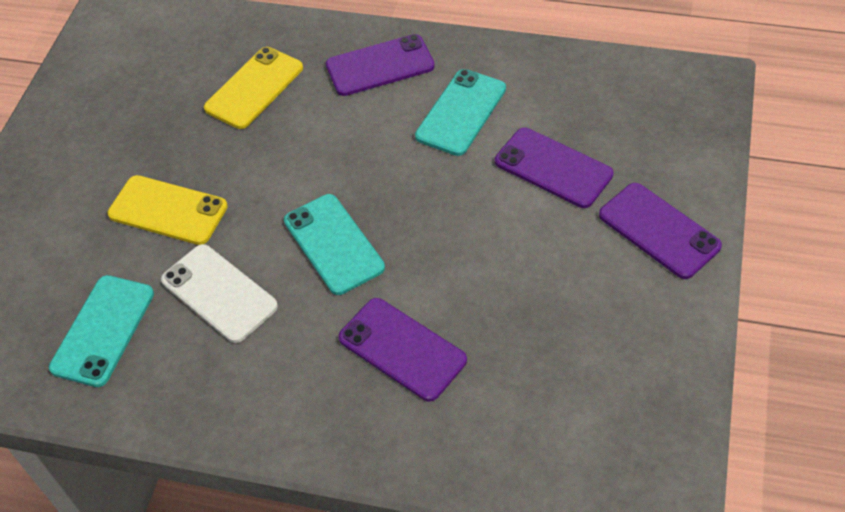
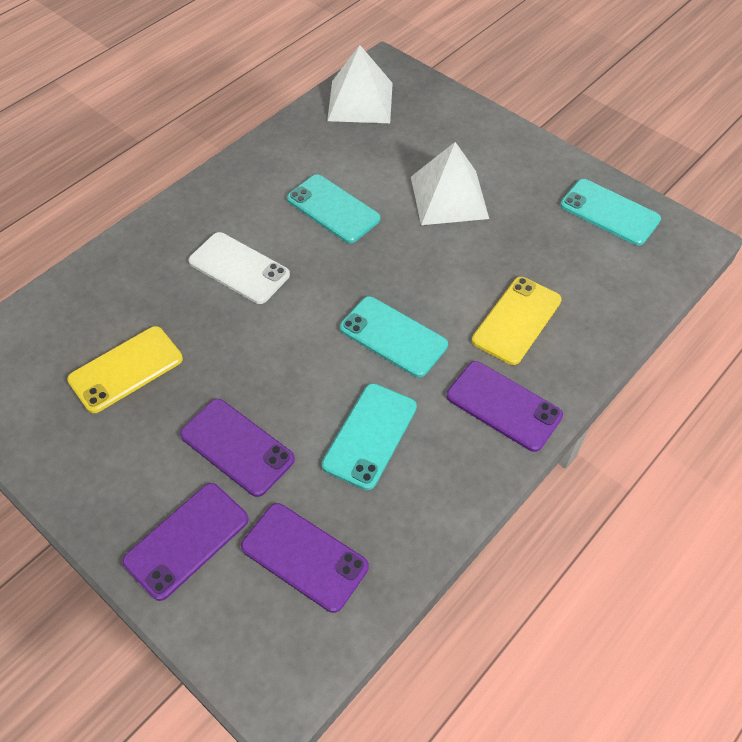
turquoise phone: [49,275,154,387] [284,194,385,295] [415,69,506,156] = 3 -> [287,174,380,243] [322,383,417,490] [340,296,448,377] [560,179,661,246] = 4
white pyramid: none = 0 -> [327,45,393,123] [411,142,489,225] = 2

